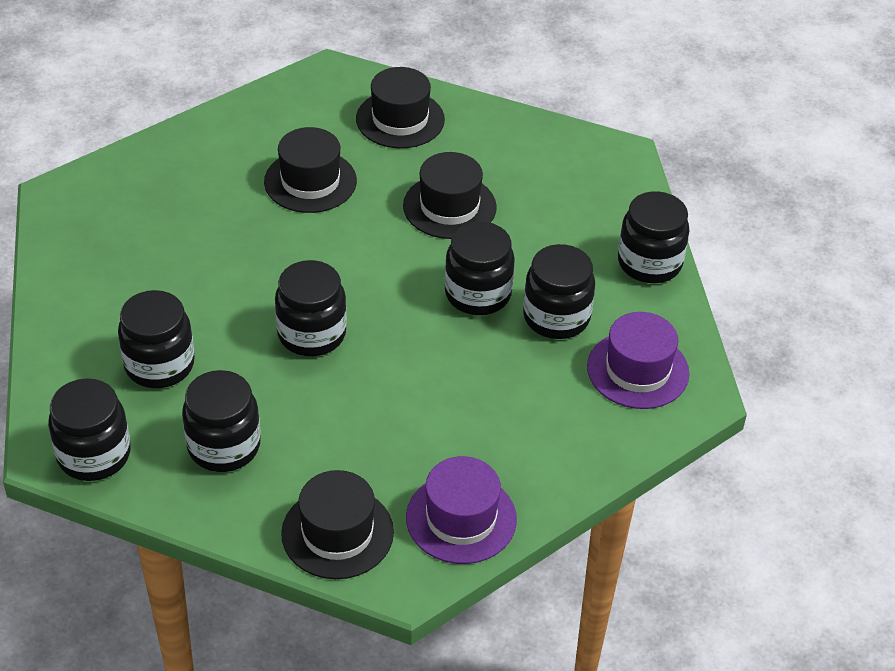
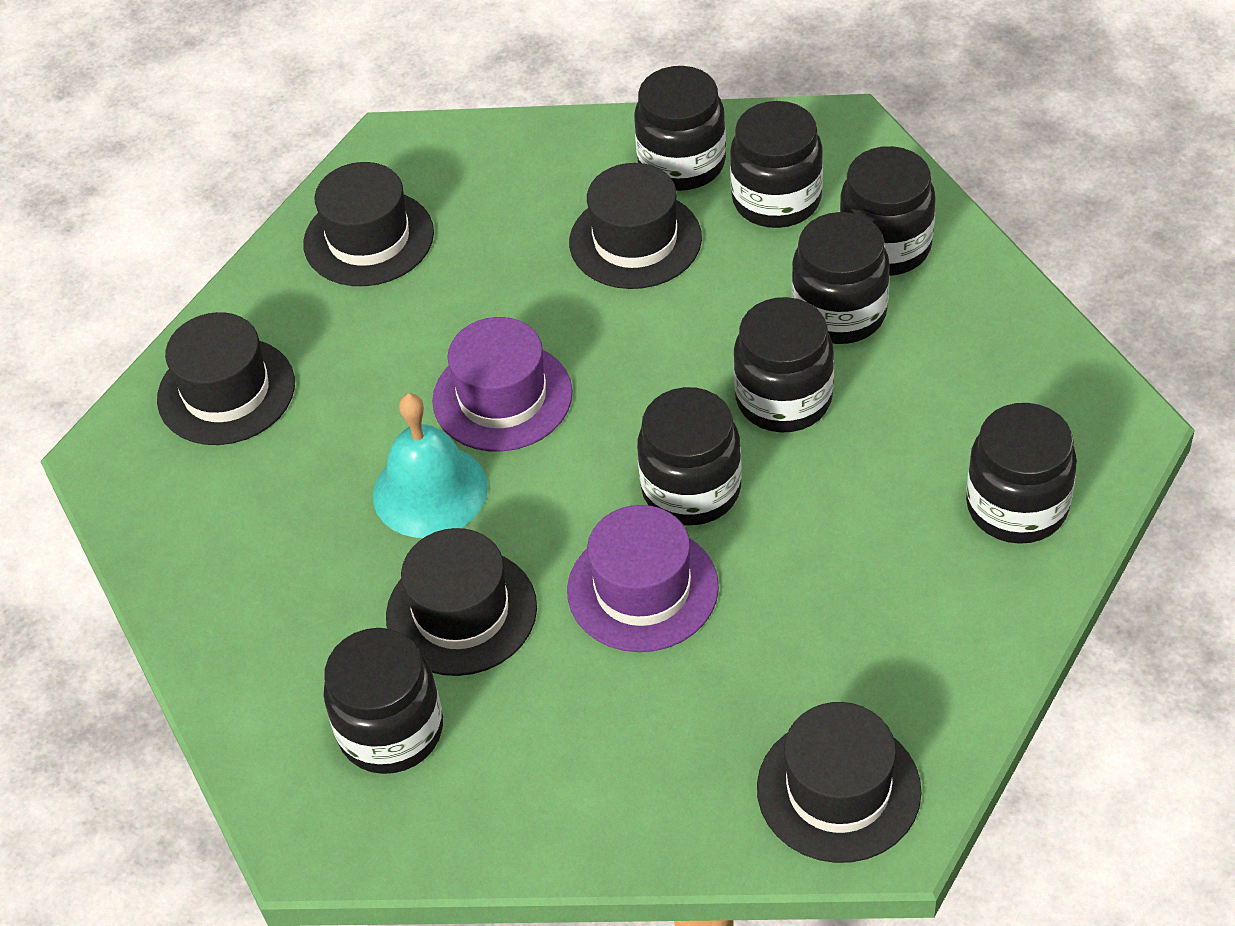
black hat: [264,127,357,213] [281,470,394,579] [356,67,445,148] [403,152,497,239] = 4 -> [157,312,295,445] [303,162,434,286] [386,528,537,676] [569,163,702,289] [757,702,922,863] = 5
black jar: [48,378,131,481] [118,290,195,388] [182,370,261,472] [275,260,347,356] [445,221,515,315] [523,244,595,339] [618,191,689,283] = 7 -> [324,628,443,774] [634,66,726,191] [637,387,742,525] [730,101,823,228] [733,297,834,433] [792,212,890,344] [839,146,936,276] [966,403,1077,544] = 8
turquoise bell: none = 0 -> [373,393,488,538] = 1

